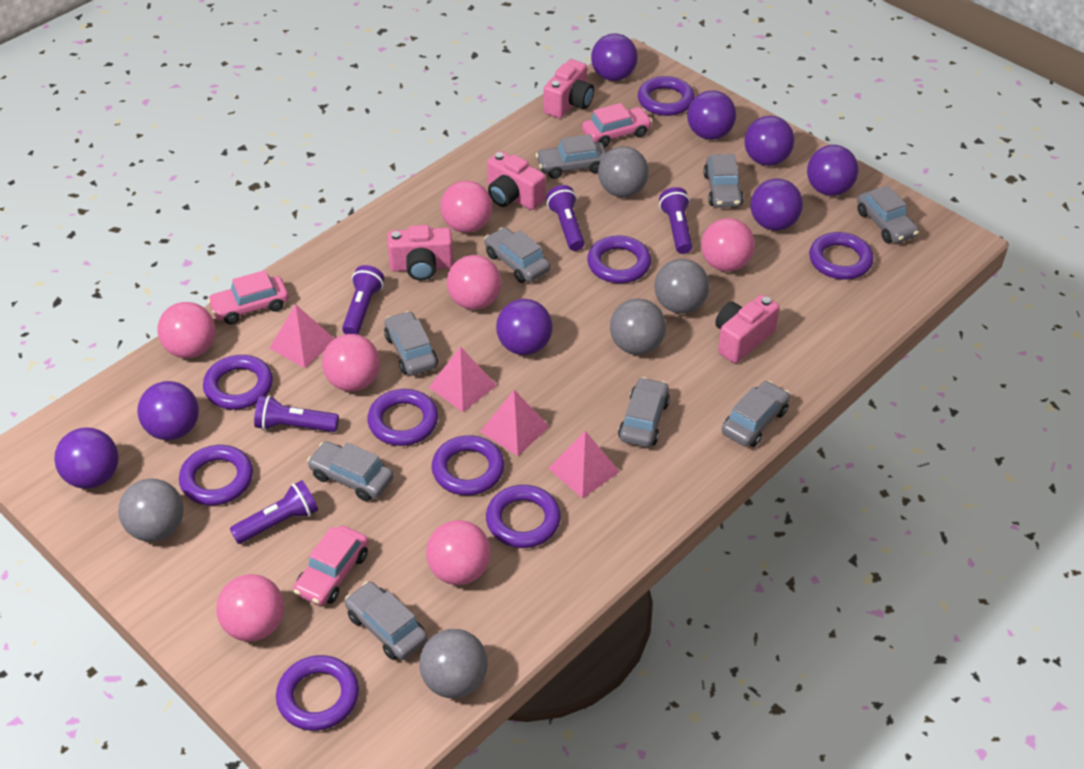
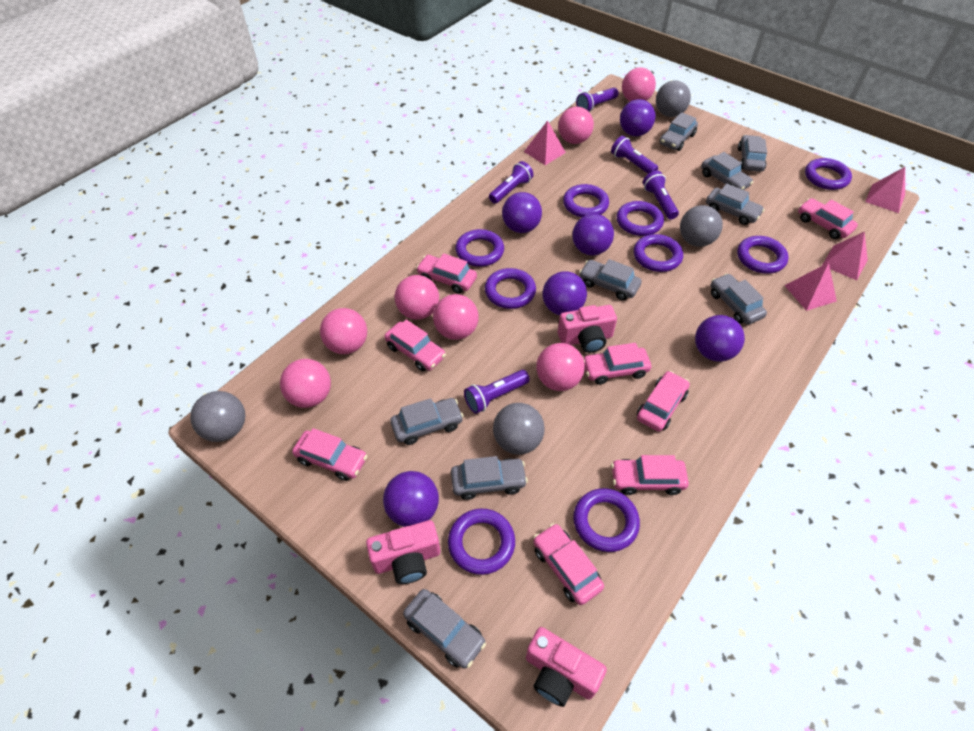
grey ball: [118,478,184,542] [419,629,488,698] [598,146,649,197] [610,299,666,355] [654,259,709,314] = 5 -> [190,391,245,442] [493,403,545,455] [656,81,691,117] [680,205,723,247] = 4
pink camera: [387,225,453,281] [487,151,546,210] [544,59,594,118] [715,295,780,363] = 4 -> [366,520,440,584] [526,627,607,707] [558,305,617,353] = 3
pink car: [207,270,289,324] [293,525,369,606] [582,103,652,147] = 3 -> [292,428,367,481] [384,320,446,371] [416,253,477,294] [533,523,604,605] [583,343,651,385] [611,455,689,495] [637,371,690,432] [798,198,858,239] = 8
purple ball: [54,428,119,489] [137,381,199,440] [496,299,553,355] [591,33,638,81] [687,90,736,140] [744,116,794,166] [750,179,803,231] [807,145,859,196] = 8 -> [383,471,439,527] [502,192,542,233] [543,271,587,315] [572,214,614,256] [620,99,656,136] [695,315,745,362] = 6

